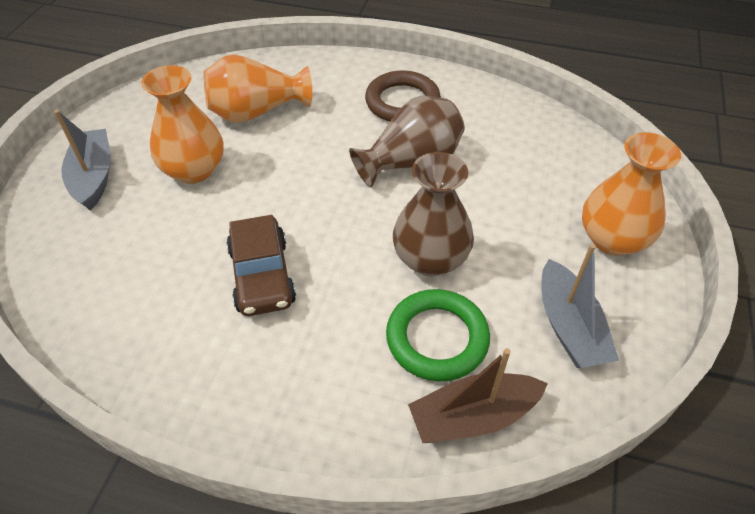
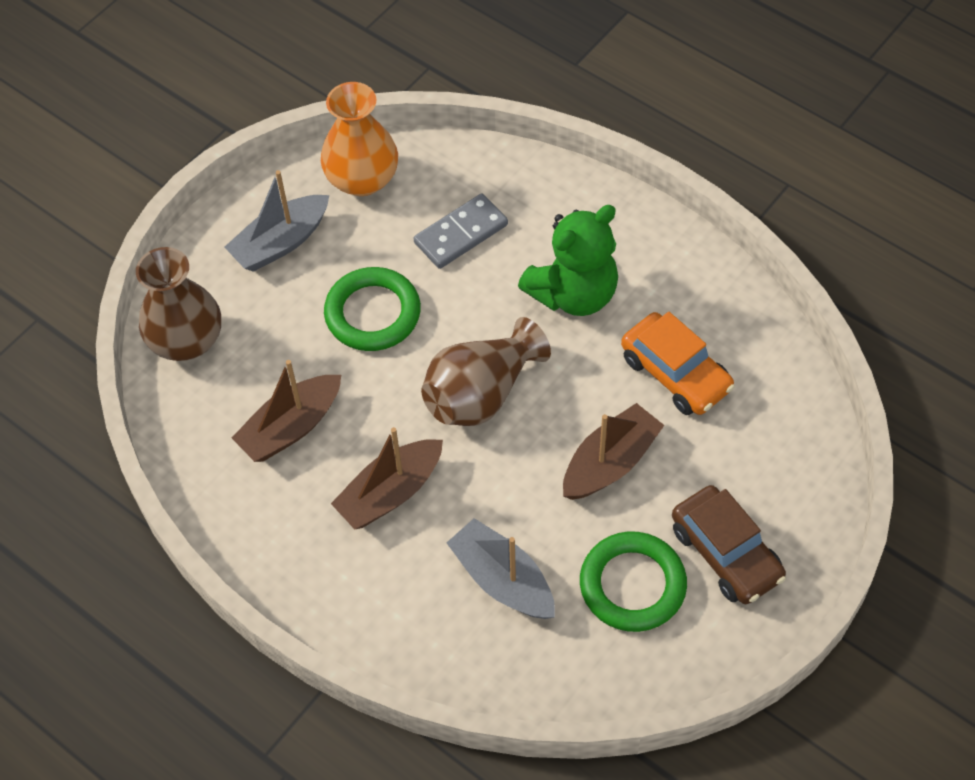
brown boat: [408,348,548,443] = 1 -> [232,360,341,462] [331,427,443,529] [563,403,664,500] = 3
brown ring: [365,70,441,122] = 1 -> none = 0
green ring: [386,289,490,382] = 1 -> [324,267,421,351] [580,531,687,632] = 2
green teddy bear: none = 0 -> [518,205,618,316] = 1
grey domino: none = 0 -> [414,193,508,269] = 1
orange car: none = 0 -> [621,312,735,415] = 1
orange vase: [141,65,224,184] [203,54,312,123] [582,132,681,256] = 3 -> [321,82,398,196] = 1

